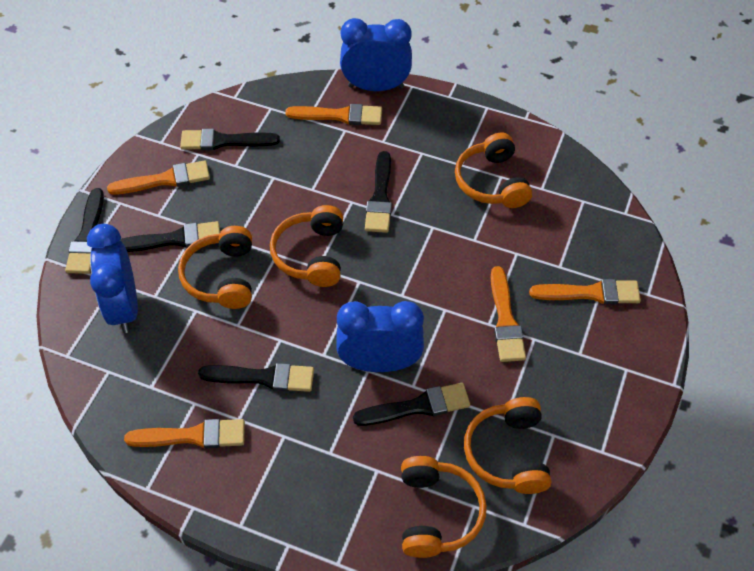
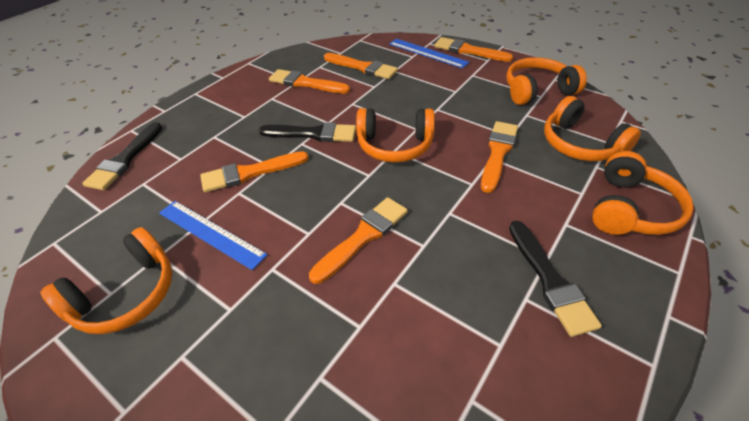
black brush: [65,188,104,274] [120,221,220,252] [180,128,280,150] [198,363,314,392] [353,383,470,426] [365,151,392,233] = 6 -> [82,122,162,190] [259,122,356,142] [509,221,602,337] = 3
blue clock: [87,224,138,333] [336,301,424,372] [340,18,412,91] = 3 -> none = 0
blue ruler: none = 0 -> [159,201,267,270] [389,39,469,68] = 2
orange brush: [107,160,210,195] [124,419,245,449] [285,104,382,125] [491,266,526,362] [529,279,641,304] = 5 -> [200,151,309,192] [269,69,350,93] [309,197,408,284] [324,53,398,79] [434,37,513,62] [481,121,518,193] = 6

